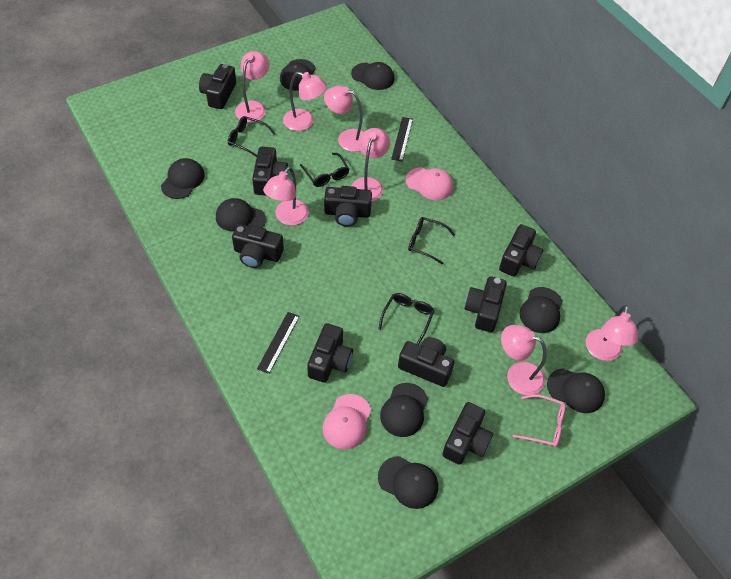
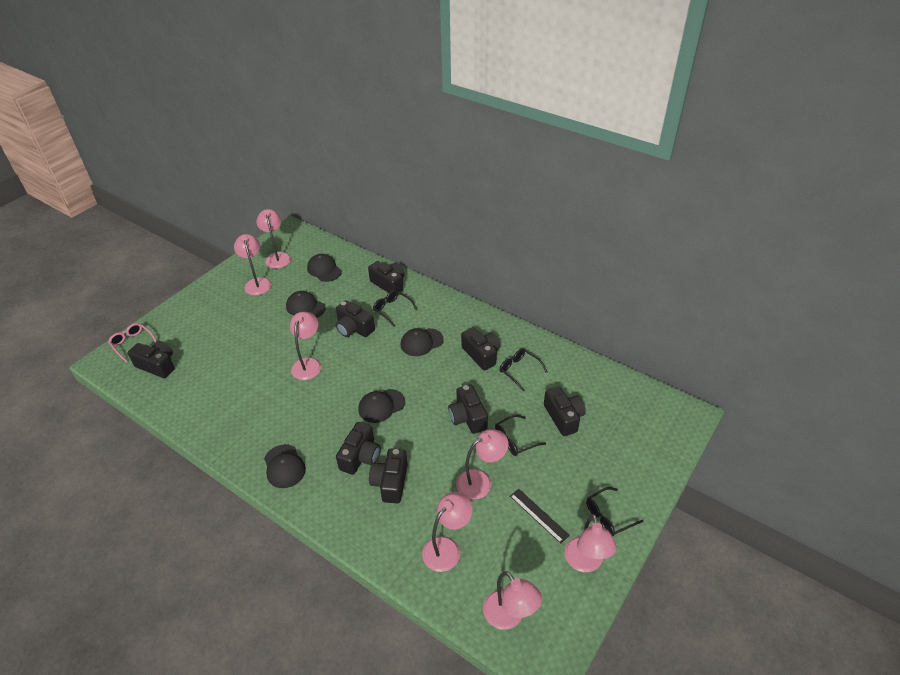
black camera: [199,64,236,109] [232,224,284,268] [252,147,288,196] [307,323,353,383] [324,186,372,227] [398,337,454,387] [442,402,493,465] [464,276,507,332] [499,224,543,277] = 9 -> [128,341,175,378] [336,300,375,337] [336,422,381,475] [368,261,404,294] [369,449,408,503] [448,384,488,434] [461,327,500,370] [544,386,586,436] = 8
black cap: [161,158,205,199] [216,198,266,232] [280,59,316,91] [351,62,394,90] [378,456,438,509] [380,383,428,437] [520,287,563,333] [547,368,605,413] = 8 -> [264,445,306,488] [286,291,325,318] [307,254,342,282] [358,389,405,423] [401,328,444,356] = 5
black ruler: [257,312,300,374] [391,117,413,162] = 2 -> [510,489,570,544] = 1
pink cap: [323,394,371,449] [406,167,453,200] = 2 -> none = 0

